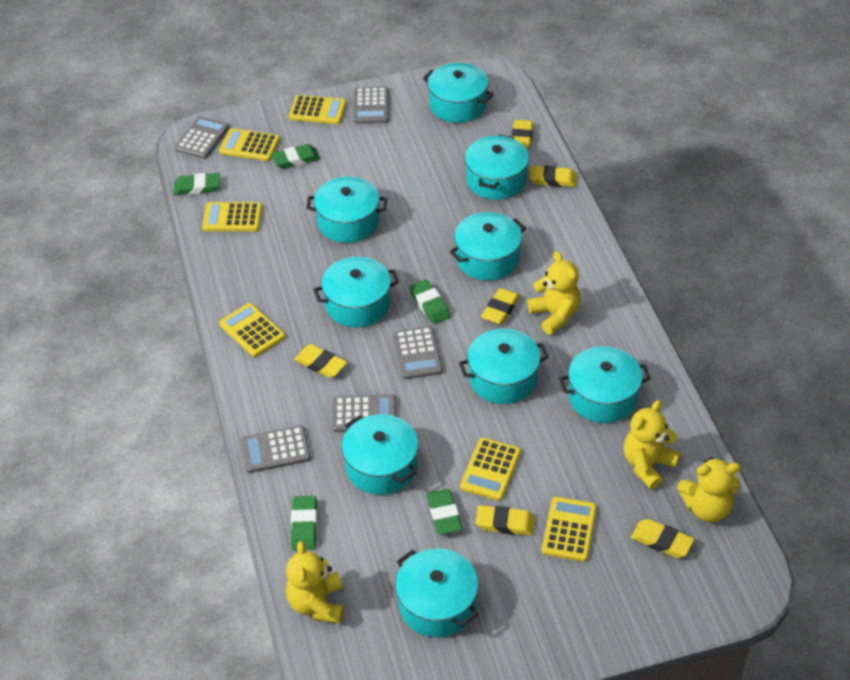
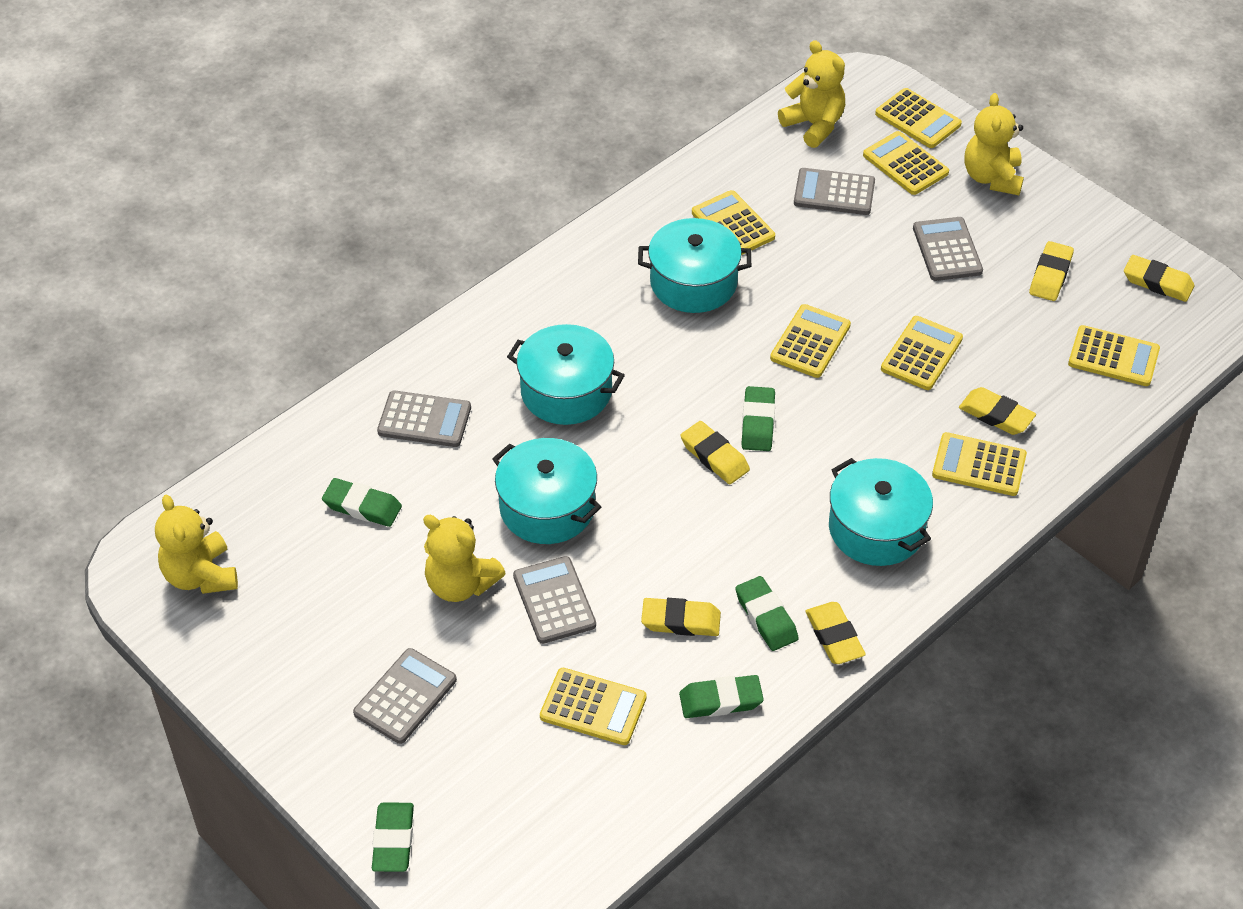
turquoise pot: [306,177,387,243] [313,257,399,327] [342,414,418,495] [395,548,479,638] [423,63,494,123] [449,212,526,281] [459,329,549,404] [465,134,529,200] [559,346,651,423] = 9 -> [492,438,601,544] [507,324,625,425] [638,218,751,313] [829,458,933,566] = 4
yellow calculator: [202,202,262,231] [219,128,280,161] [219,303,285,357] [289,95,346,124] [460,438,521,501] [542,497,597,562] = 6 -> [540,668,647,745] [692,190,775,255] [770,304,851,378] [863,131,949,195] [875,88,962,148] [881,316,963,390] [932,432,1027,496] [1068,325,1160,386] = 8

